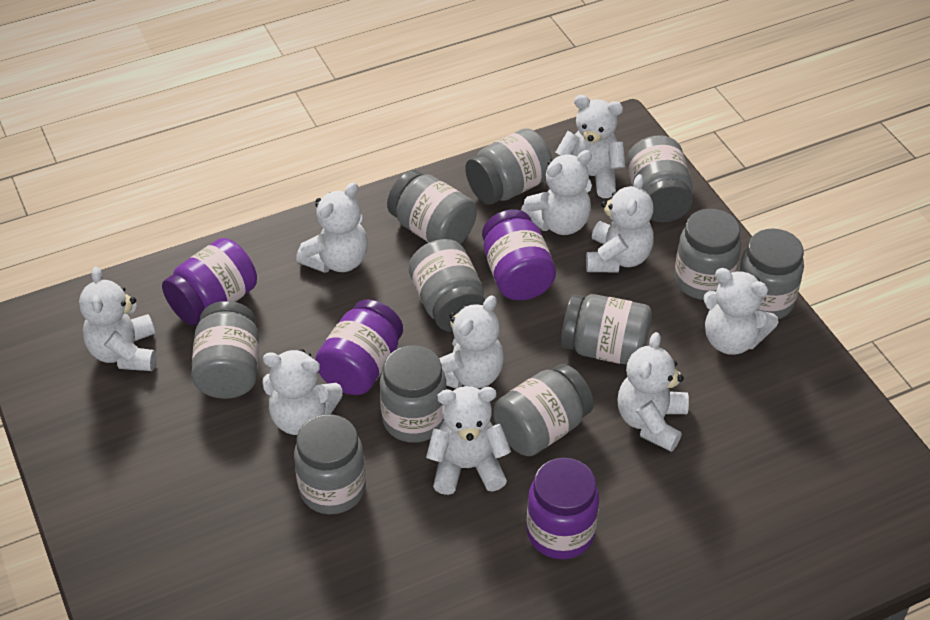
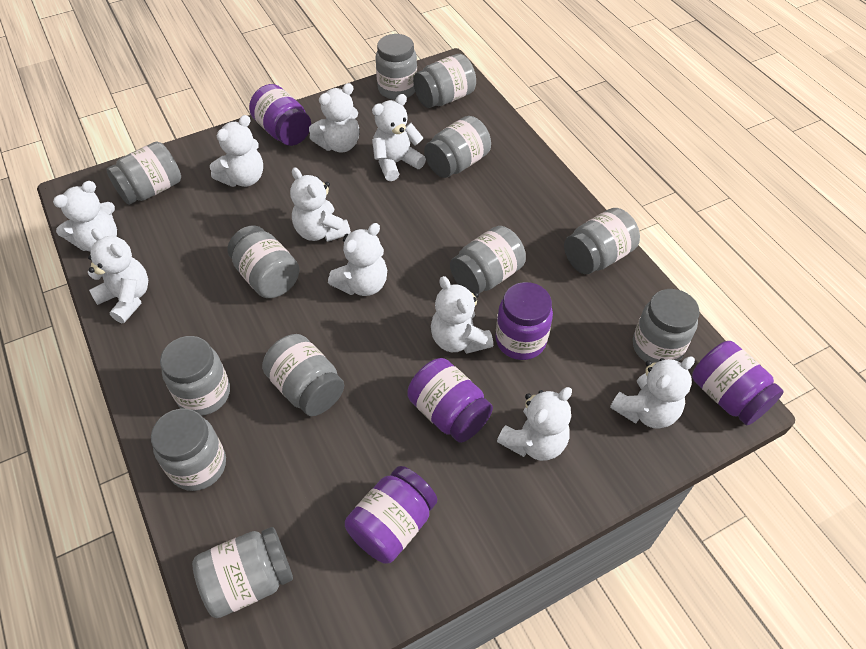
grey jar: [191,301,259,399] [294,414,366,514] [380,345,447,443] [387,170,477,244] [409,239,485,332] [465,128,552,205] [493,364,594,456] [561,294,652,365] [627,135,693,222] [674,209,741,300] [739,228,804,319] = 11 -> [106,142,181,205] [151,409,226,491] [160,336,230,416] [192,527,293,618] [227,225,300,298] [262,334,344,416] [376,34,417,100] [413,54,476,108] [424,116,491,178] [450,226,526,294] [564,208,640,274] [633,289,700,363] = 12
purple jar: [162,238,257,325] [315,299,403,395] [482,209,556,300] [527,458,599,559] = 4 -> [249,84,311,146] [345,466,437,564] [407,358,493,443] [495,282,553,360] [692,341,783,425] = 5

